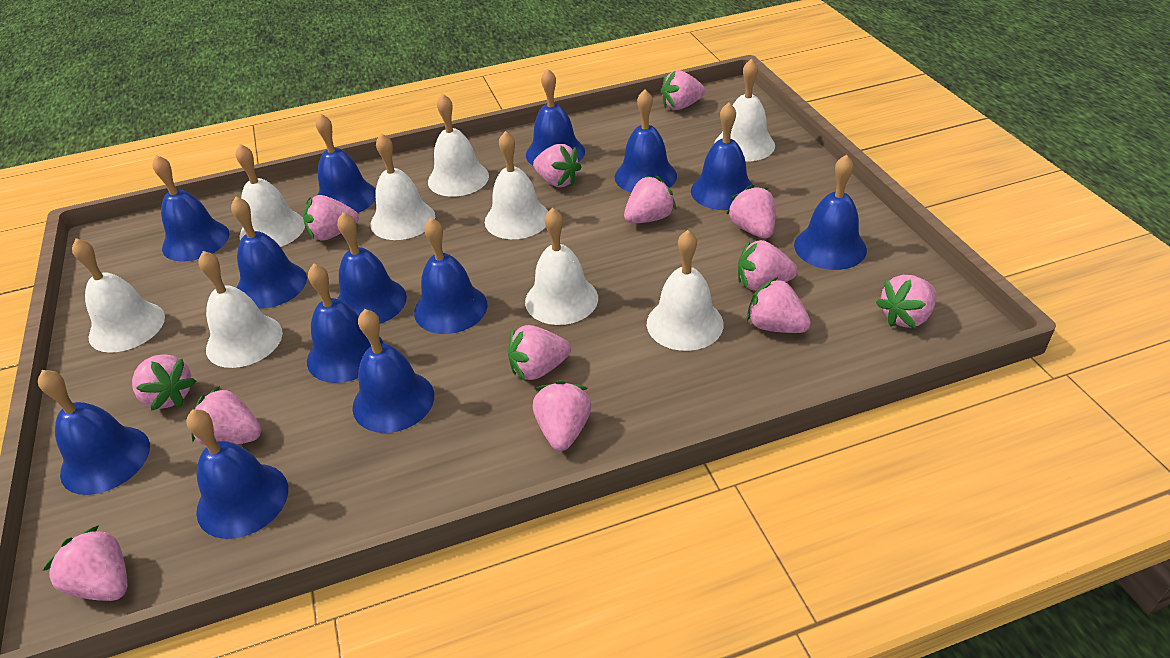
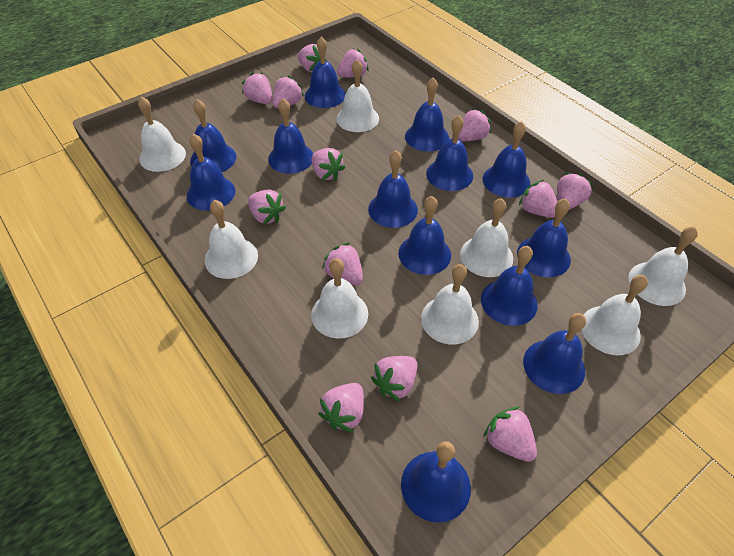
white bell: [72,238,165,353] [198,251,283,368] [236,144,305,247] [370,133,435,240] [428,93,489,197] [485,131,548,239] [525,208,598,325] [647,230,724,351] [714,59,775,162] = 9 -> [138,97,186,172] [205,200,258,279] [311,258,368,339] [337,60,379,132] [421,264,479,344] [460,198,513,277] [581,275,648,355] [629,226,698,306] = 8

